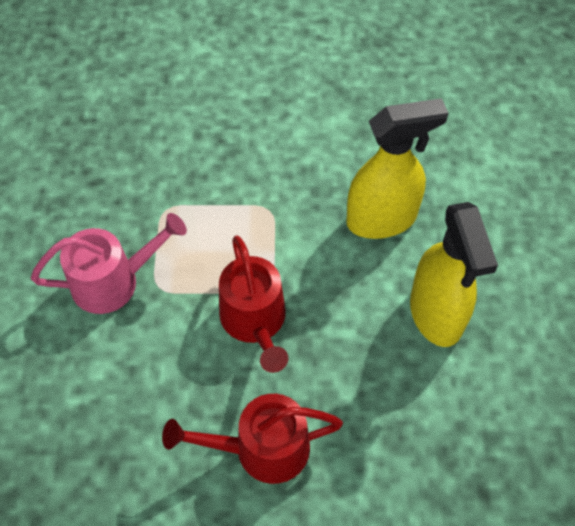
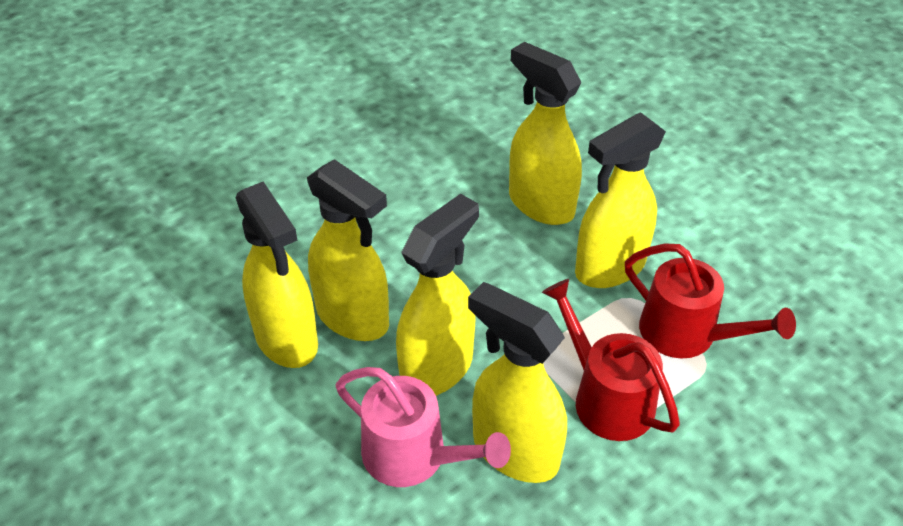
yellow spray bottle: [346,98,448,239] [410,202,498,347] = 2 -> [236,182,318,368] [307,159,389,341] [396,194,479,396] [468,282,567,483] [509,42,582,225] [575,112,666,288] = 6

